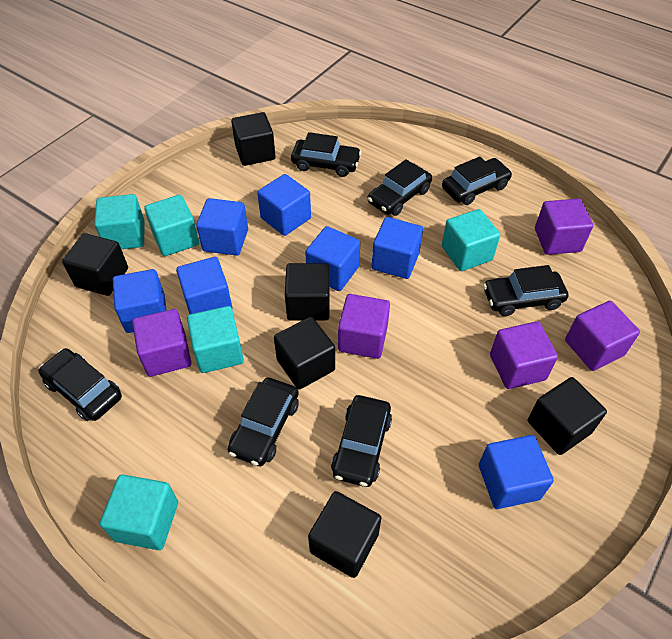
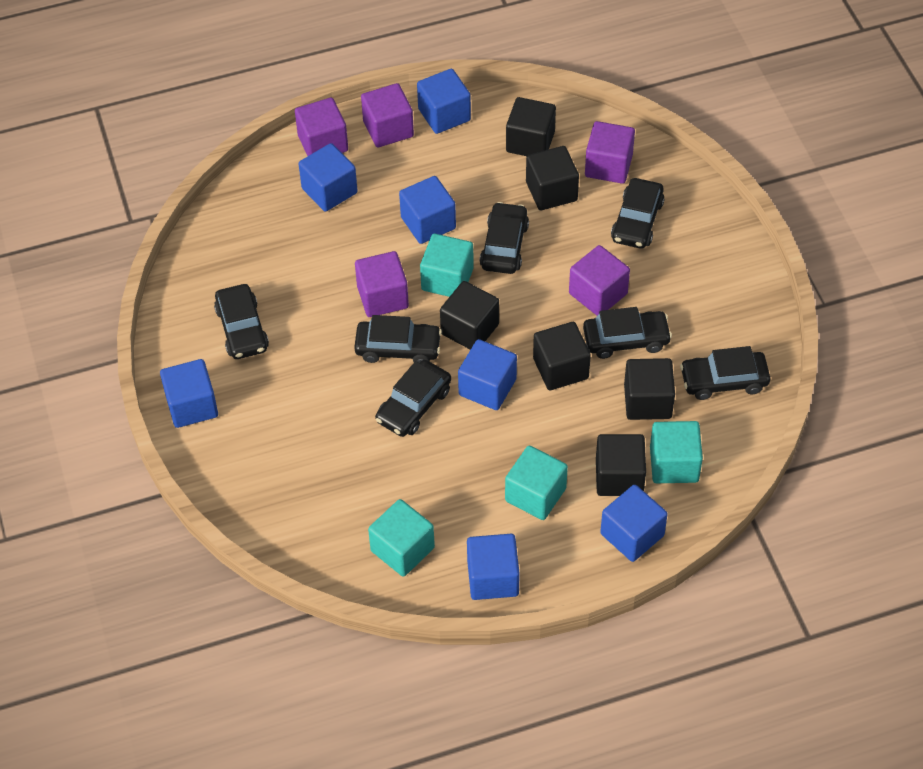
turquoise cube: [94,194,145,249] [100,474,178,550] [144,195,199,256] [187,306,244,373] [442,209,500,271] = 5 -> [368,499,435,577] [420,234,474,297] [505,446,568,520] [650,421,703,483] = 4

